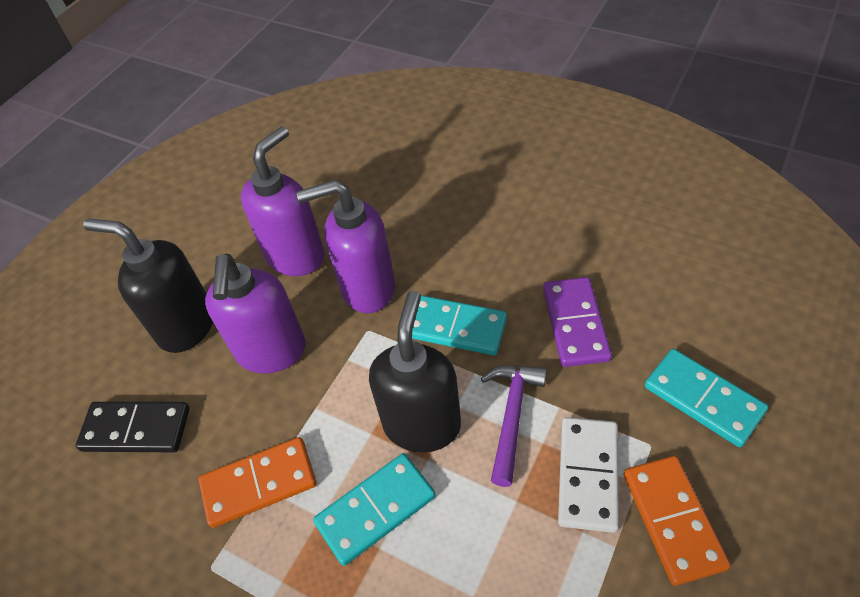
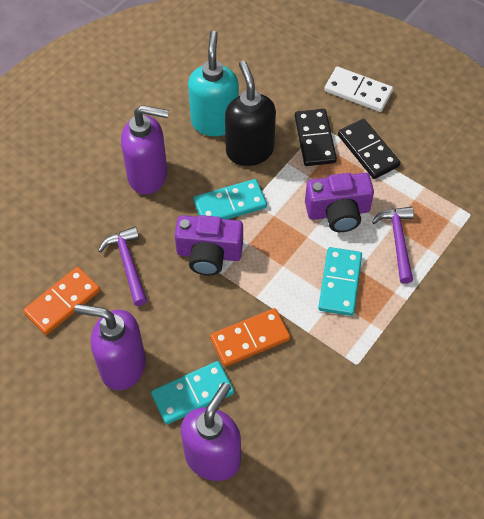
black domino: [76,402,190,452] = 1 -> [295,109,337,166] [338,119,400,179] = 2
black soap dispenser: [83,218,213,353] [369,291,461,453] = 2 -> [225,61,276,166] = 1
purple camera: none = 0 -> [175,215,243,275] [305,173,374,232] = 2
purple domino: [543,277,612,367] = 1 -> none = 0
purple hammer: [481,365,547,487] = 1 -> [98,227,147,306] [372,207,414,284] = 2
turquoise soap dispenser: none = 0 -> [188,31,239,136] = 1

